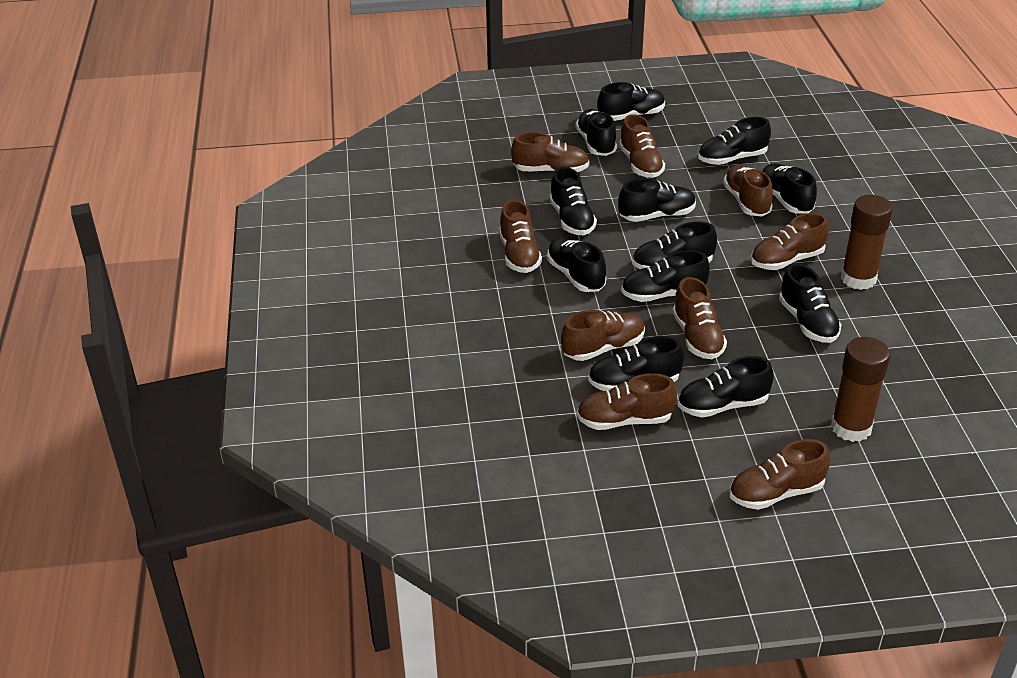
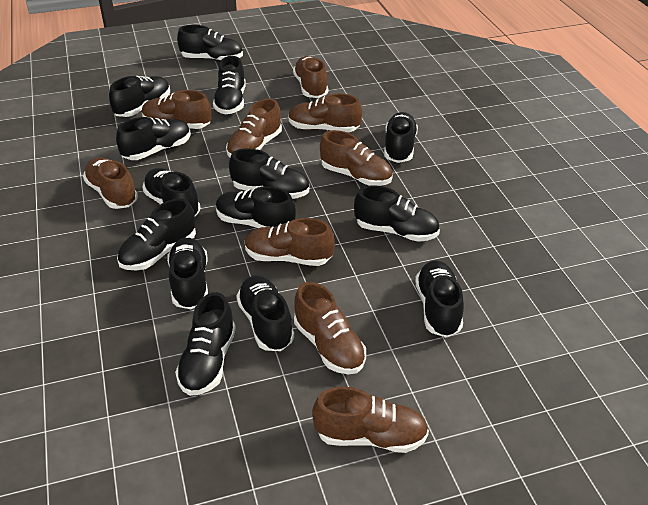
black shoe: [547,237,606,292] [549,167,597,235] [575,109,617,156] [588,336,684,391] [597,82,665,121] [618,179,696,222] [621,250,710,302] [632,221,717,269] [678,356,774,418] [698,117,771,165] [763,164,817,214] [779,263,841,343] = 12 -> [109,76,170,117] [116,117,191,160] [117,198,196,270] [142,168,200,216] [167,238,208,309] [175,292,236,396] [177,25,243,62] [213,56,246,114] [216,186,296,228] [229,148,309,199] [236,275,294,351] [354,185,440,242] [384,112,418,163] [415,260,464,338] = 14
brown glue stick: [831,337,890,442] [841,195,893,290] = 2 -> none = 0

